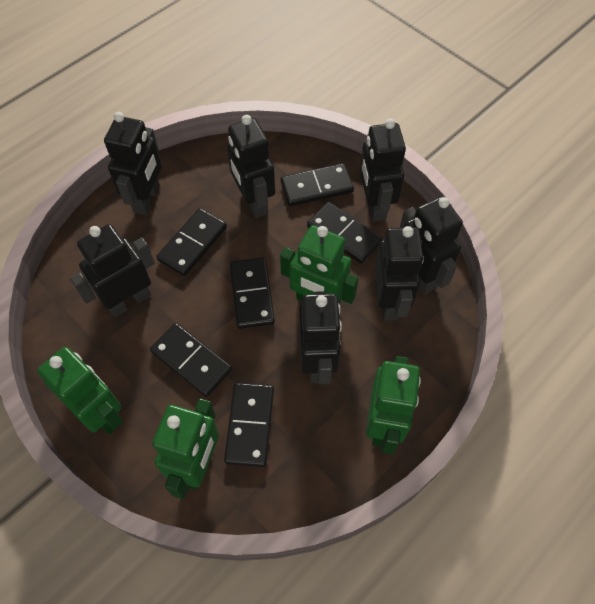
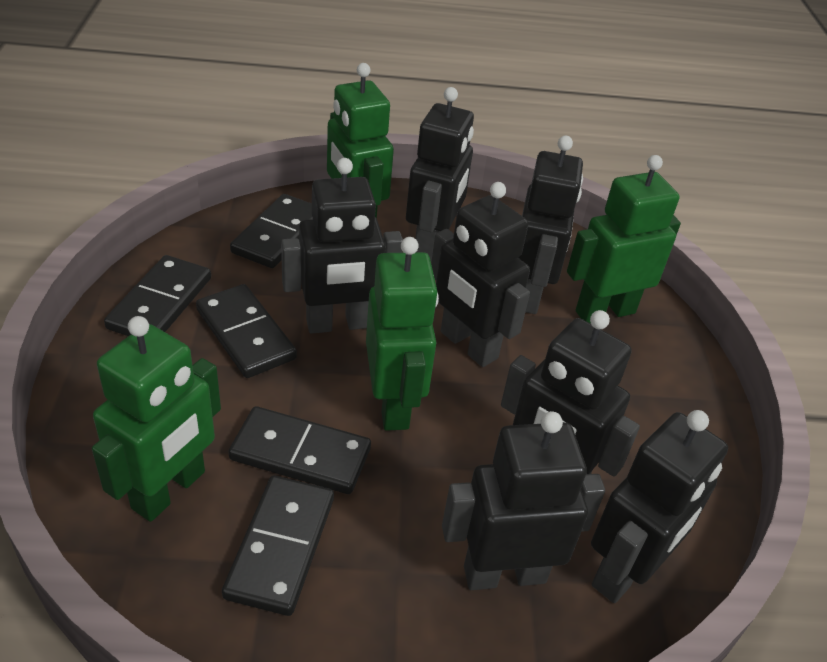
black domino: [150,323,232,397] [156,208,227,276] [224,383,274,467] [230,257,275,329] [281,163,354,206] [307,202,383,264] = 6 -> [104,255,211,336] [196,284,297,378] [222,475,334,616] [229,406,371,494] [230,194,313,268] = 5

